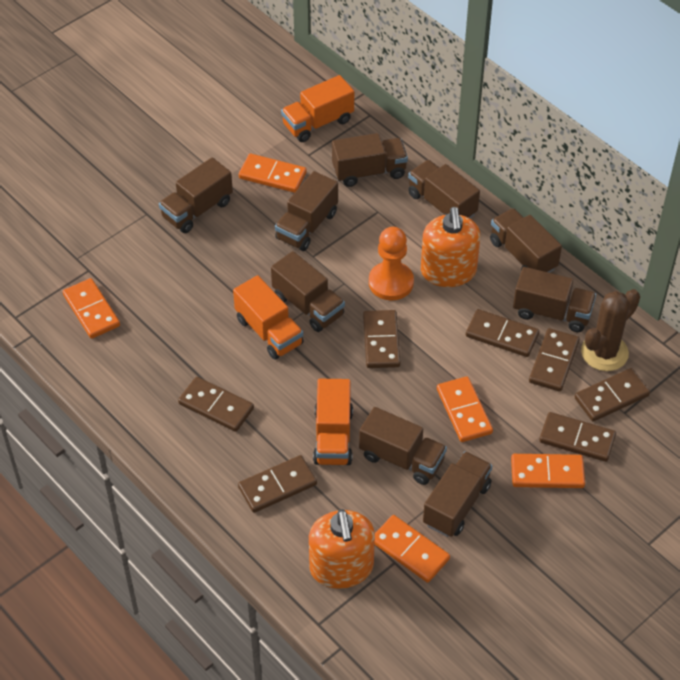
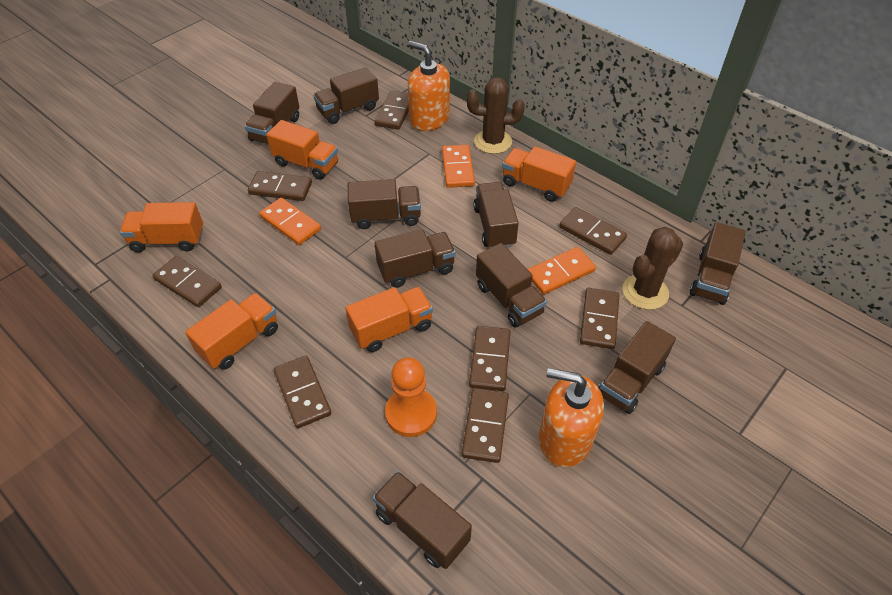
brown cactus: [581,289,640,371] = 1 -> [467,77,525,154] [623,227,683,310] = 2
brown domino: [178,377,254,432] [238,455,317,513] [363,310,401,368] [466,309,539,357] [529,328,580,392] [539,412,616,462] [575,368,650,422] = 7 -> [153,256,222,307] [248,171,312,201] [274,356,331,428] [375,91,409,130] [462,388,509,463] [469,326,511,391] [559,207,627,255] [580,288,619,349] = 8
orange domino: [63,278,120,339] [239,154,306,193] [375,515,450,583] [437,376,493,442] [511,454,585,488] = 5 -> [259,198,321,245] [442,145,475,188] [527,247,596,295] = 3
orange truck: [233,275,304,360] [281,75,354,142] [313,379,353,465] = 3 -> [120,202,203,252] [185,293,278,370] [266,120,338,180] [345,287,433,352] [502,146,576,202] = 5

